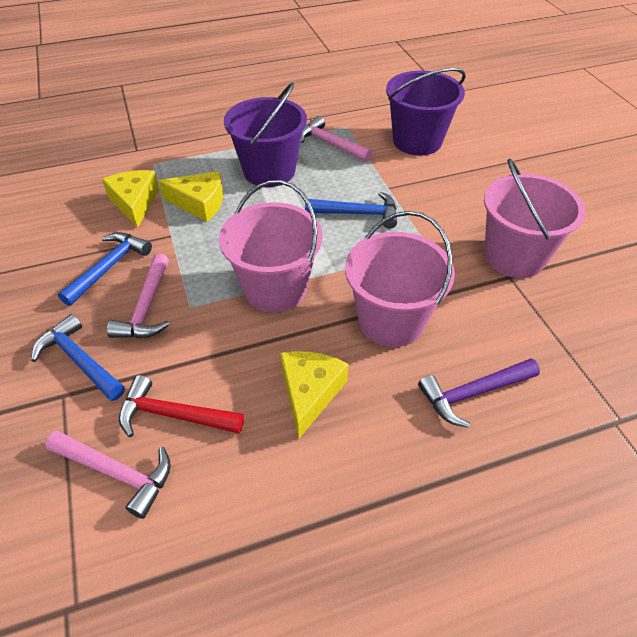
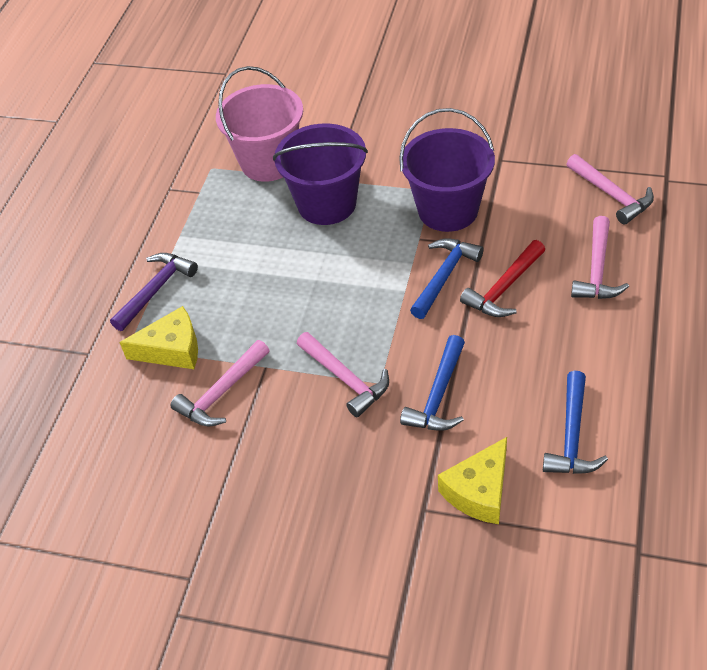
pink bucket: [219,180,323,312] [345,211,455,347] [484,159,585,278] = 3 -> [216,66,303,182] = 1
pink hammer: [45,430,171,519] [107,254,169,338] [300,116,372,162] = 3 -> [170,340,270,427] [297,332,389,417] [566,154,654,224] [571,216,629,299] = 4
yellow cheese: [102,170,159,228] [158,171,223,222] [281,351,348,438] = 3 -> [119,306,198,369] [438,437,507,524] = 2

